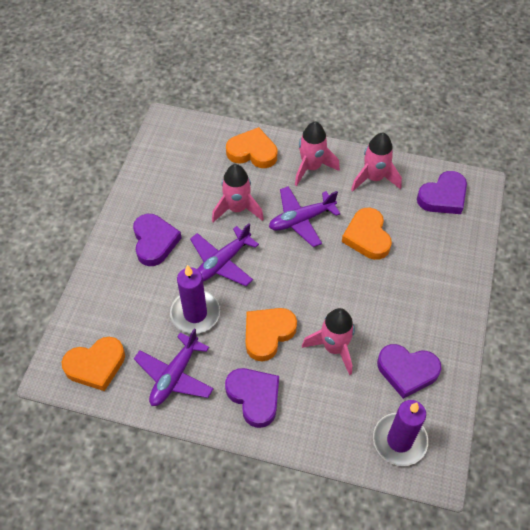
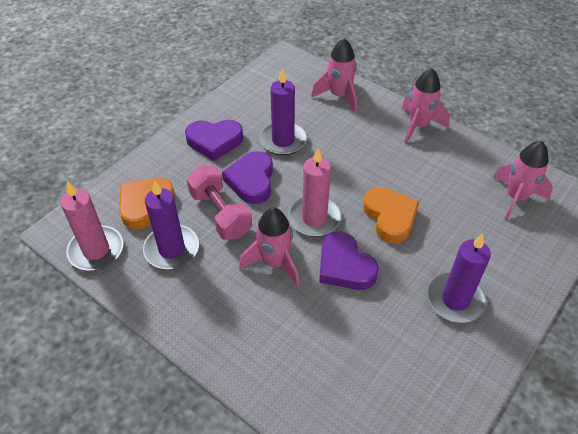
orange heart: [62,337,125,391] [226,127,277,168] [246,308,297,362] [342,208,392,260] = 4 -> [119,177,175,229] [363,187,420,244] = 2
pink candle: none = 0 -> [61,181,123,271] [288,148,342,237] = 2
pink dumbbell: none = 0 -> [187,166,252,240] = 1
purple candle: [170,265,220,334] [373,400,428,466] = 2 -> [143,180,199,269] [259,68,307,155] [427,233,491,323] = 3
purple heart: [133,214,182,266] [225,368,279,428] [377,344,441,399] [417,171,467,214] = 4 -> [185,120,243,161] [222,151,273,204] [319,232,379,290] = 3
purple plane: [134,328,214,406] [190,223,259,286] [269,186,340,247] = 3 -> none = 0

